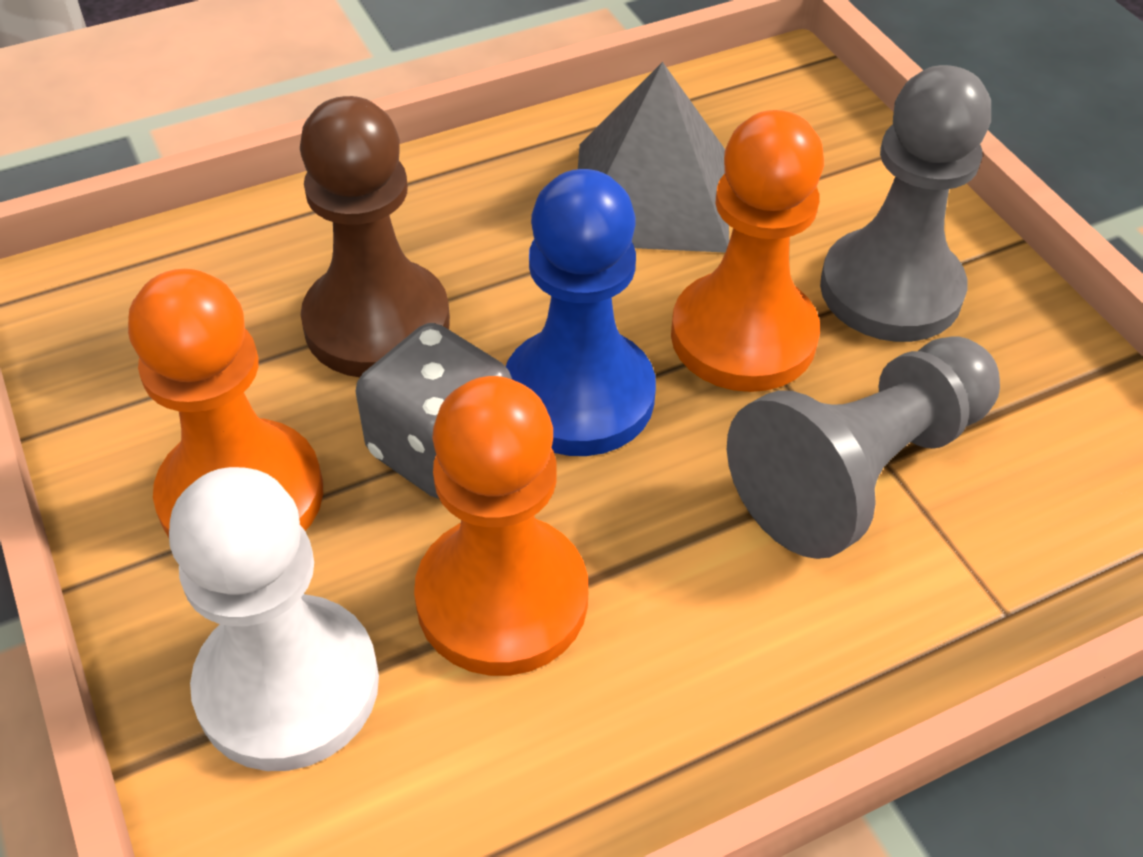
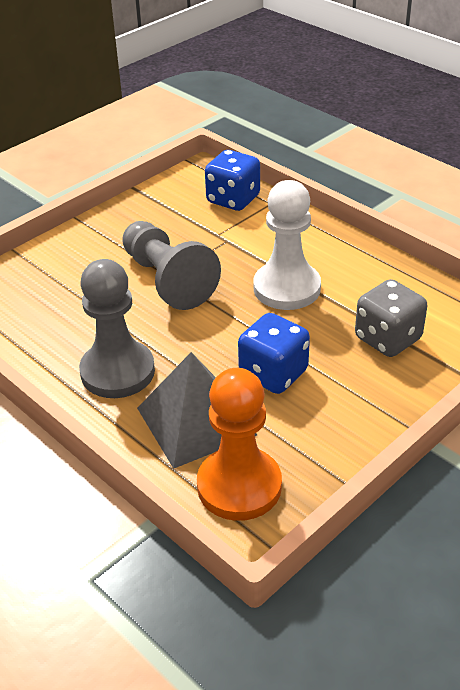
blue dice: none = 0 -> [205,150,260,211] [238,313,310,394] = 2
blue pawn: [505,169,656,456] = 1 -> none = 0
brown pawn: [300,96,450,377] = 1 -> none = 0
orange pawn: [128,269,323,538] [414,376,588,676] [671,110,824,392] = 3 -> [197,368,282,521] = 1

